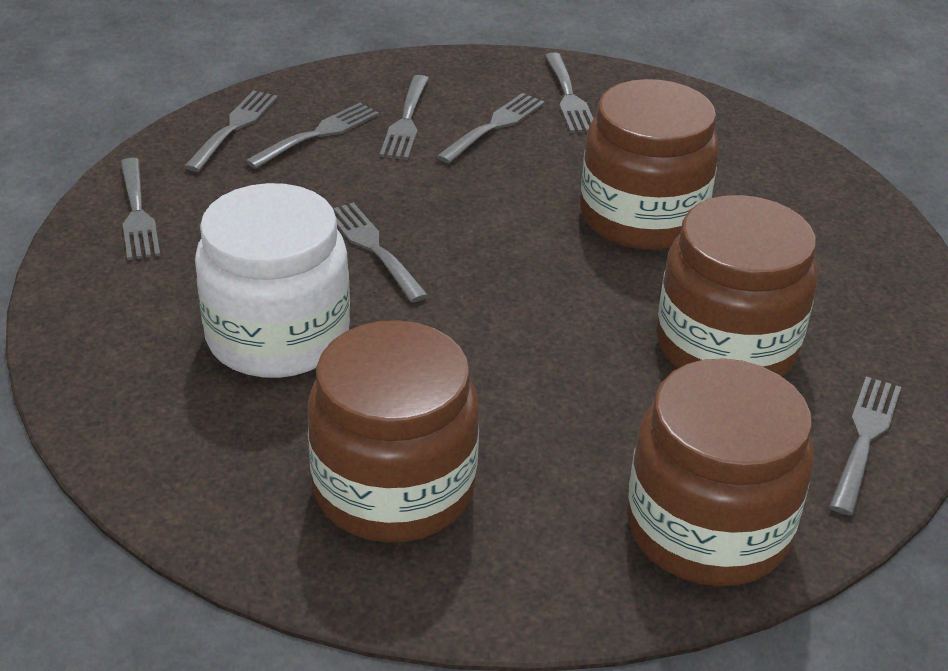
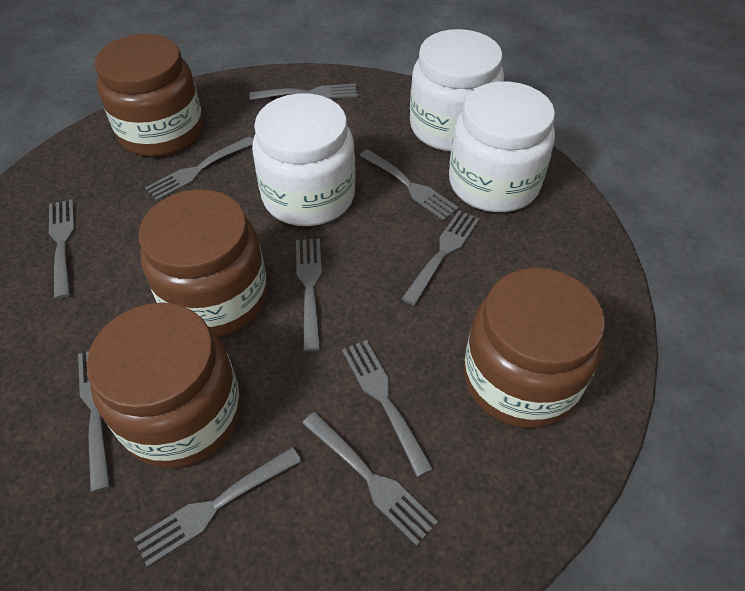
grey fork: [121,158,160,260] [184,90,278,172] [245,103,379,169] [334,202,429,303] [379,75,429,160] [436,93,545,163] [545,53,593,133] [829,377,901,515] = 8 -> [49,199,75,299] [78,351,111,492] [134,447,302,567] [145,137,253,201] [250,84,358,100] [296,239,322,351] [302,412,439,546] [342,340,433,477] [359,149,459,221] [402,211,480,306] = 10
white jar: [195,183,350,378] = 1 -> [252,93,356,226] [410,29,504,151] [449,81,555,212] = 3

